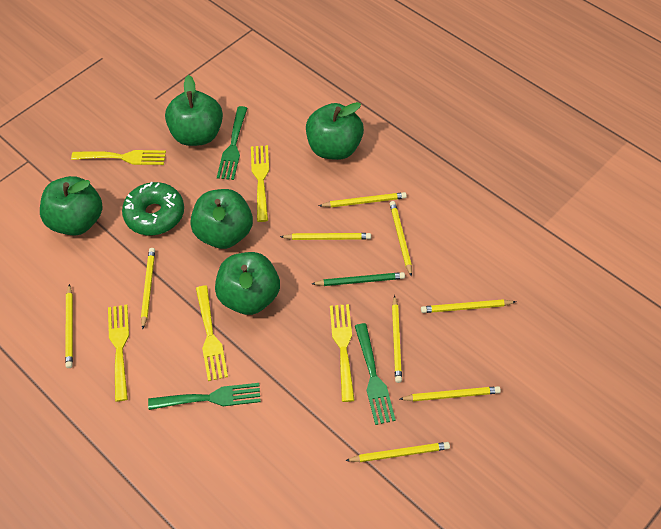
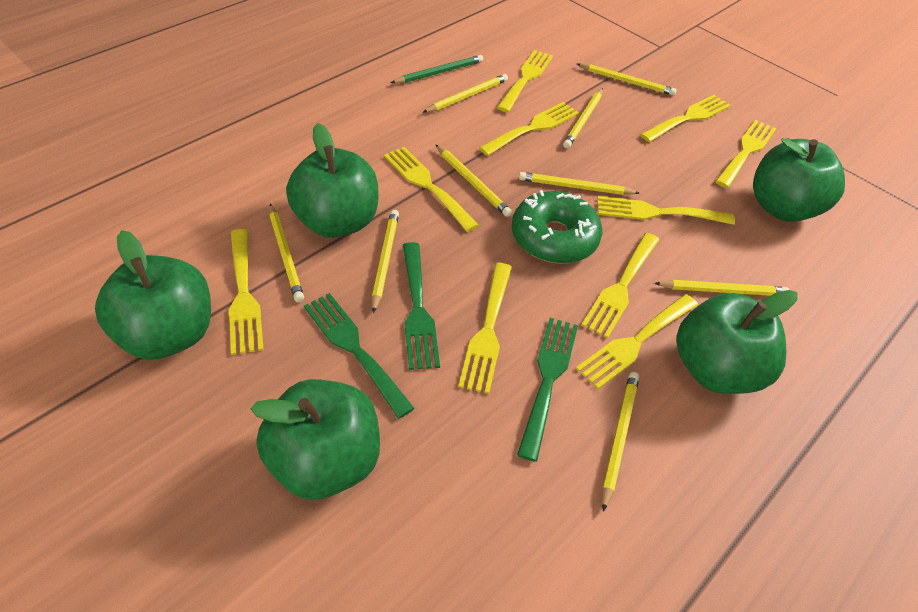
yellow fork: [71,150,166,165] [108,305,129,402] [196,285,228,381] [251,145,269,222] [330,304,355,402] = 5 -> [229,229,264,355] [384,147,479,232] [458,263,512,394] [479,102,579,156] [497,50,553,112] [576,294,698,389] [581,233,659,339] [597,196,735,225] [640,95,731,142] [715,120,776,188] = 10

